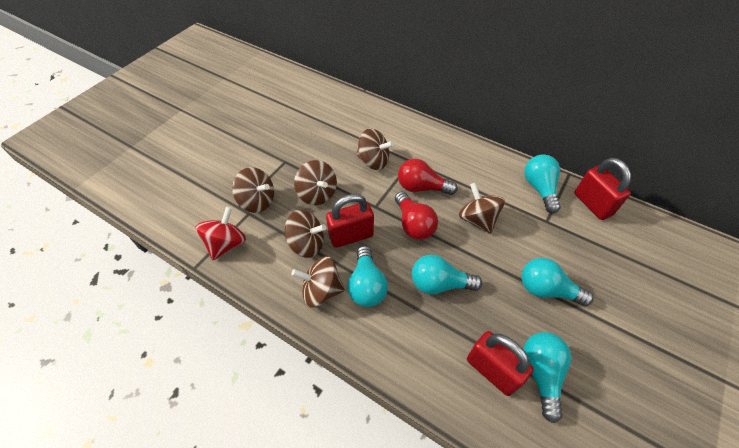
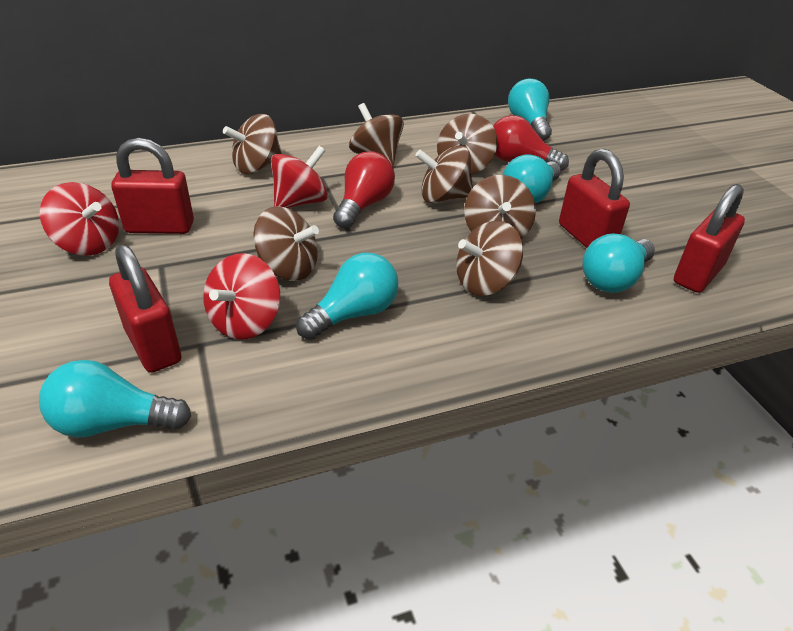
brown spinning top: [232,167,274,213] [285,210,326,258] [292,256,345,307] [294,160,337,205] [356,128,394,170] [459,183,505,234] = 6 -> [223,114,282,174] [253,206,319,281] [349,103,404,166] [415,145,473,203] [437,114,497,175] [456,221,523,296] [464,175,536,239] = 7
red padlock: [326,194,374,248] [467,331,534,396] [574,158,631,220] = 3 -> [109,244,181,373] [111,138,194,234] [559,149,630,248] [674,184,745,293] = 4
red spinning top: [196,206,246,260] = 1 -> [40,182,119,256] [203,253,280,339] [271,146,328,208] = 3

